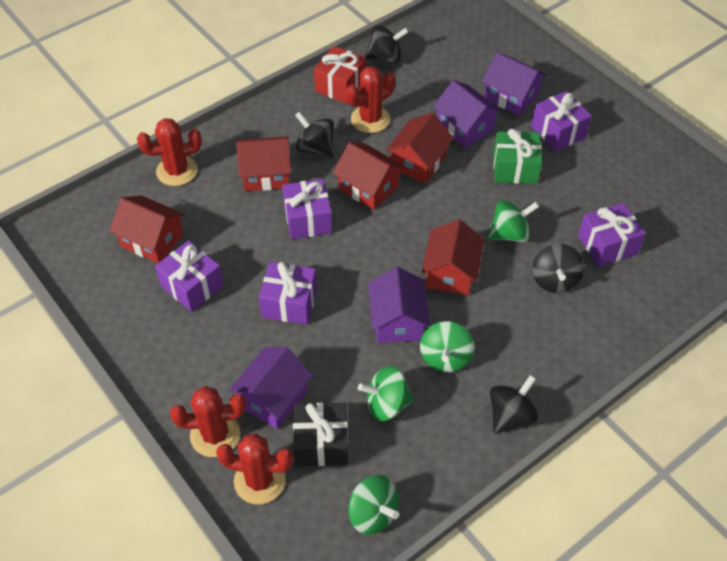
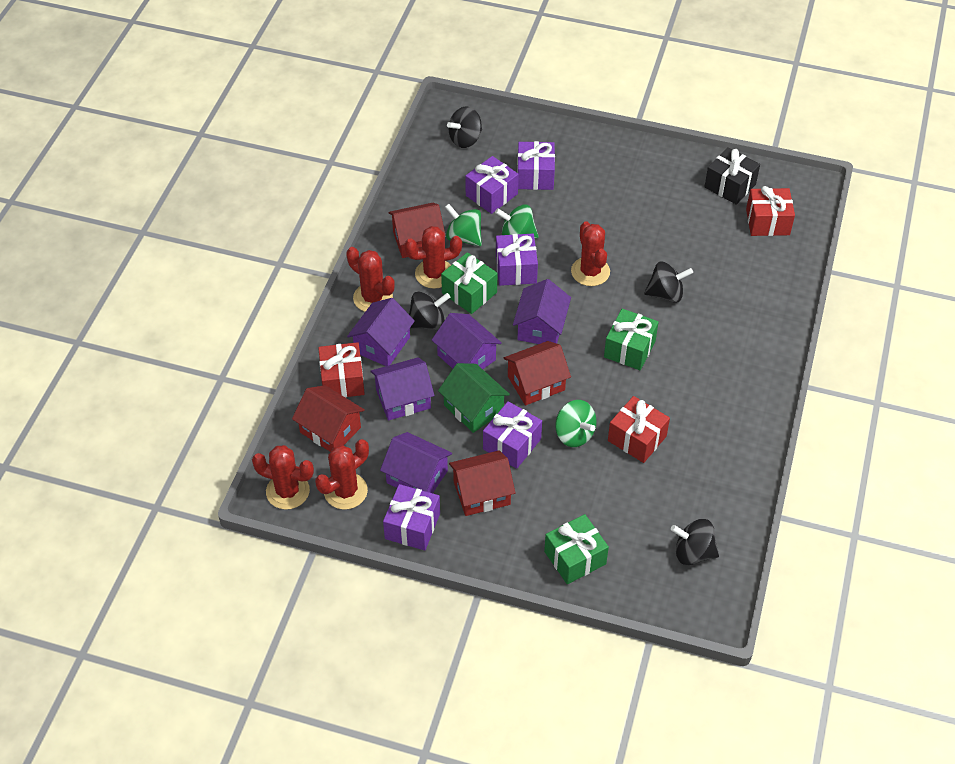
green gift: [493,129,542,184] = 1 -> [441,252,497,314] [544,514,609,584] [604,309,659,370] = 3
green house: none = 0 -> [438,363,510,433] = 1
green spinning top: [348,475,399,535] [358,366,414,421] [420,321,474,372] [488,200,539,242] = 4 -> [445,204,482,246] [495,204,539,239] [555,400,597,447] = 3
purple house: [229,347,313,429] [368,267,430,343] [433,80,502,148] [482,52,547,116] = 4 -> [347,298,415,366] [370,357,434,421] [380,432,452,493] [432,313,502,369] [513,279,571,344] = 5
red cactus: [137,118,202,186] [170,386,246,457] [216,433,293,504] [346,66,395,133] = 4 -> [252,445,314,510] [315,439,369,510] [346,247,395,312] [405,226,462,289] [571,221,610,286] = 5
red gift: [314,46,366,104] = 1 -> [318,342,365,398] [608,396,670,463] [746,186,795,236] = 3
red house: [109,195,185,263] [236,136,291,191] [333,142,405,210] [386,112,454,184] [421,219,485,295] = 5 -> [292,385,365,452] [388,203,446,258] [449,450,515,516] [504,341,571,405] = 4

